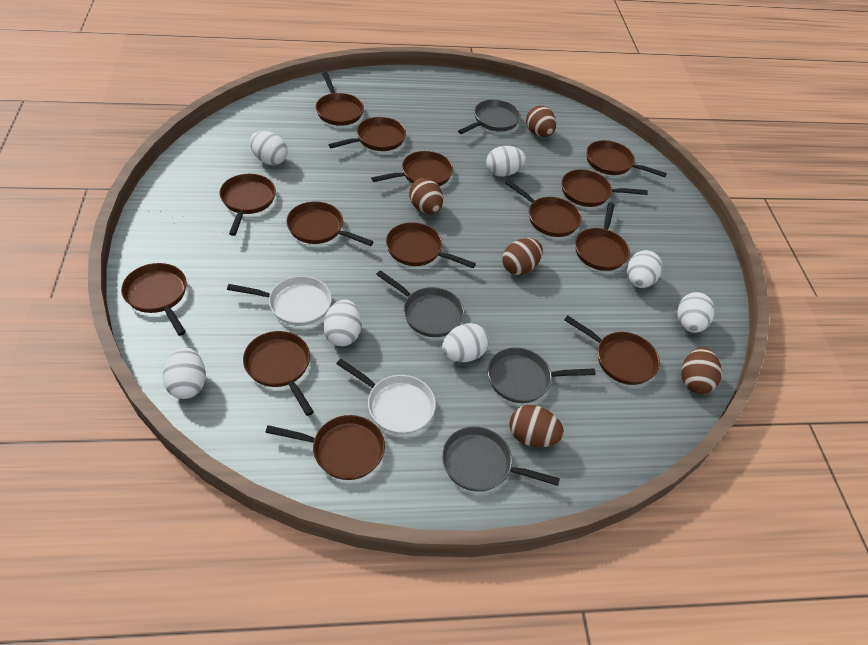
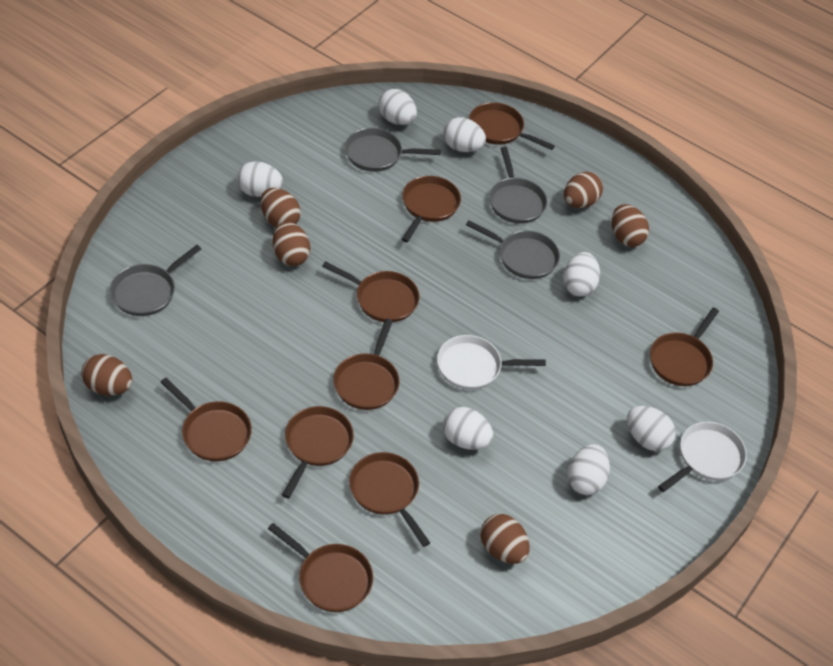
brown egg: [409,178,443,214] [502,238,543,275] [509,405,564,447] [526,106,556,137] [681,347,722,394] = 5 -> [81,354,132,396] [261,188,301,228] [273,222,310,266] [480,514,530,564] [564,172,603,208] [612,204,649,247] = 6
brown pan: [121,263,187,336] [220,174,276,236] [243,331,314,416] [265,415,385,480] [286,201,374,246] [316,72,364,126] [328,117,406,151] [371,151,453,186] [386,222,476,268] [505,180,581,237] [561,169,648,207] [564,315,660,385] [575,203,630,271] [586,140,667,177] = 14 -> [160,378,252,461] [268,523,373,612] [282,406,354,499] [322,261,419,322] [333,319,399,410] [349,452,430,547] [401,176,461,243] [469,102,555,150] [650,307,719,386] = 9

